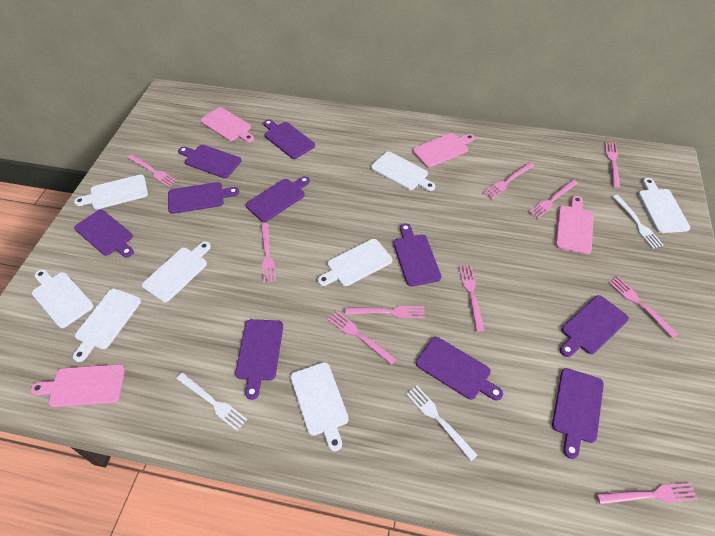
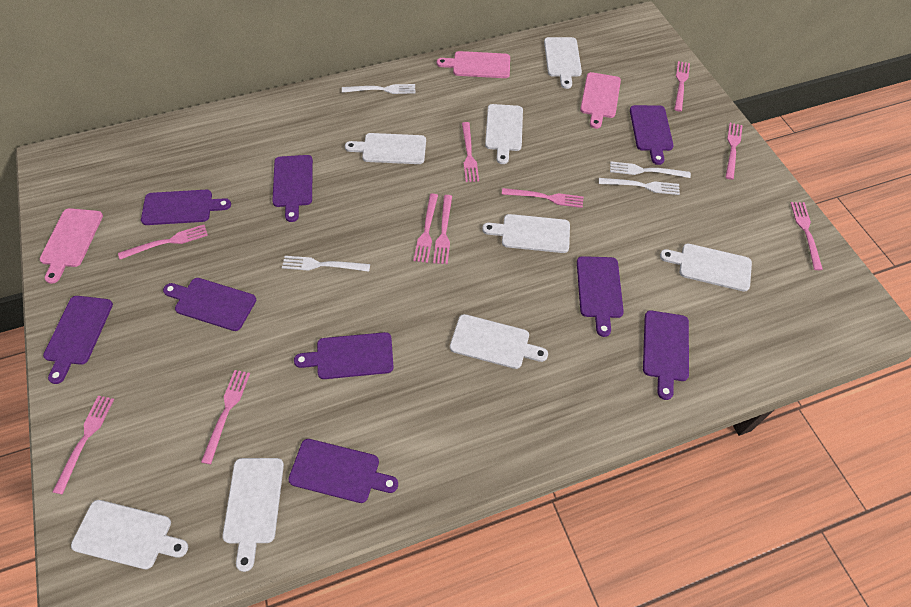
pink cutting board: [30,364,125,407] [200,107,254,142] [413,133,475,168] [555,196,594,254] = 4 -> [40,208,103,284] [437,51,510,78] [580,72,621,129] = 3
purple cutting board: [74,210,134,257] [168,182,239,214] [178,145,241,178] [235,319,283,400] [246,176,310,222] [263,119,315,159] [393,223,441,286] [416,337,503,401] [552,368,604,459] [560,295,629,357] = 10 -> [43,296,113,384] [141,190,231,225] [163,278,256,331] [272,155,313,222] [288,439,398,503] [294,332,393,379] [577,256,624,337] [630,105,674,165] [643,311,689,400] = 9
white fork: [176,372,247,431] [406,386,478,461] [612,195,663,249] = 3 -> [282,256,370,272] [342,84,415,94] [599,178,680,195] [610,162,691,178] = 4

